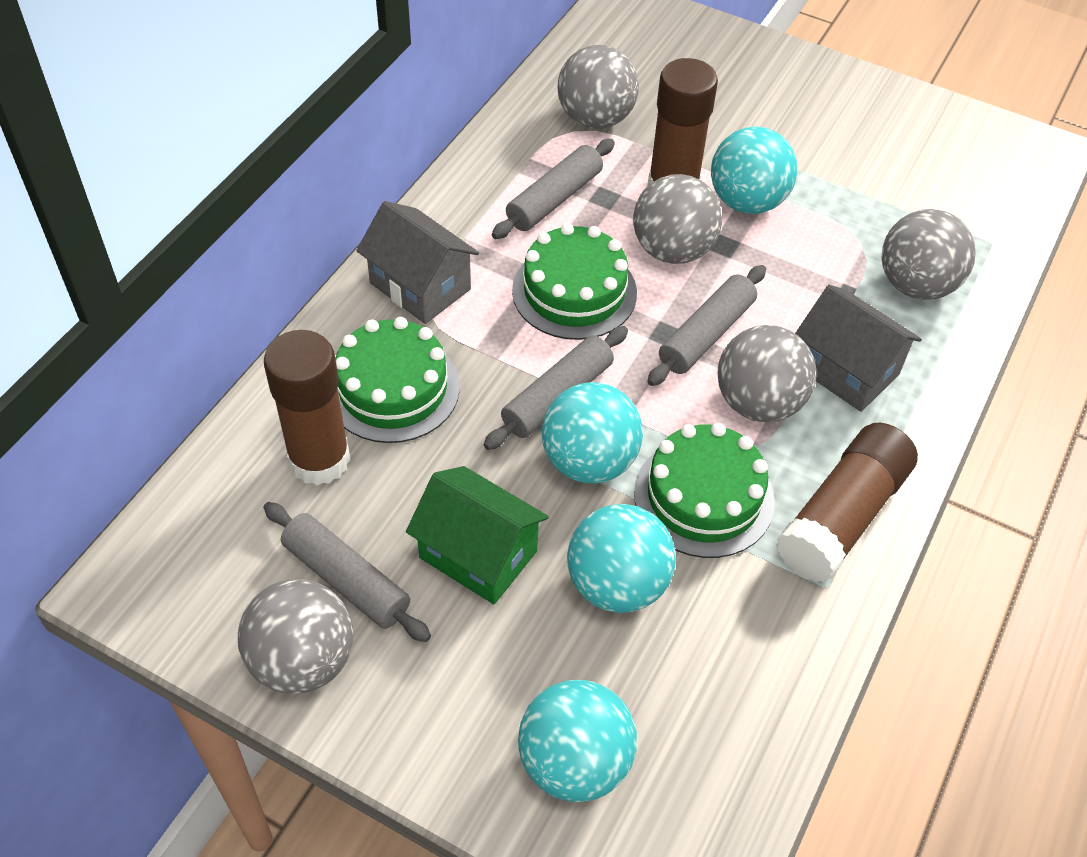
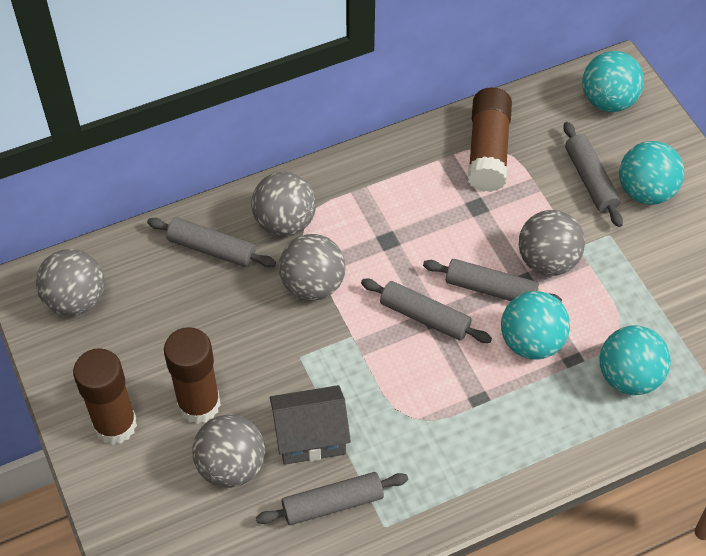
green cake: [335,317,460,443] [512,223,637,340] [634,423,775,558] = 3 -> none = 0
green house: [406,466,549,604] = 1 -> none = 0
grey house: [356,201,479,324] [795,285,922,412] = 2 -> [270,385,351,465] = 1
grey rolling pin: [263,502,431,642] [484,326,628,450] [492,139,615,239] [647,265,766,386] = 4 -> [147,217,276,267] [256,472,408,525] [361,279,492,343] [423,259,562,302] [563,122,623,227] = 5

